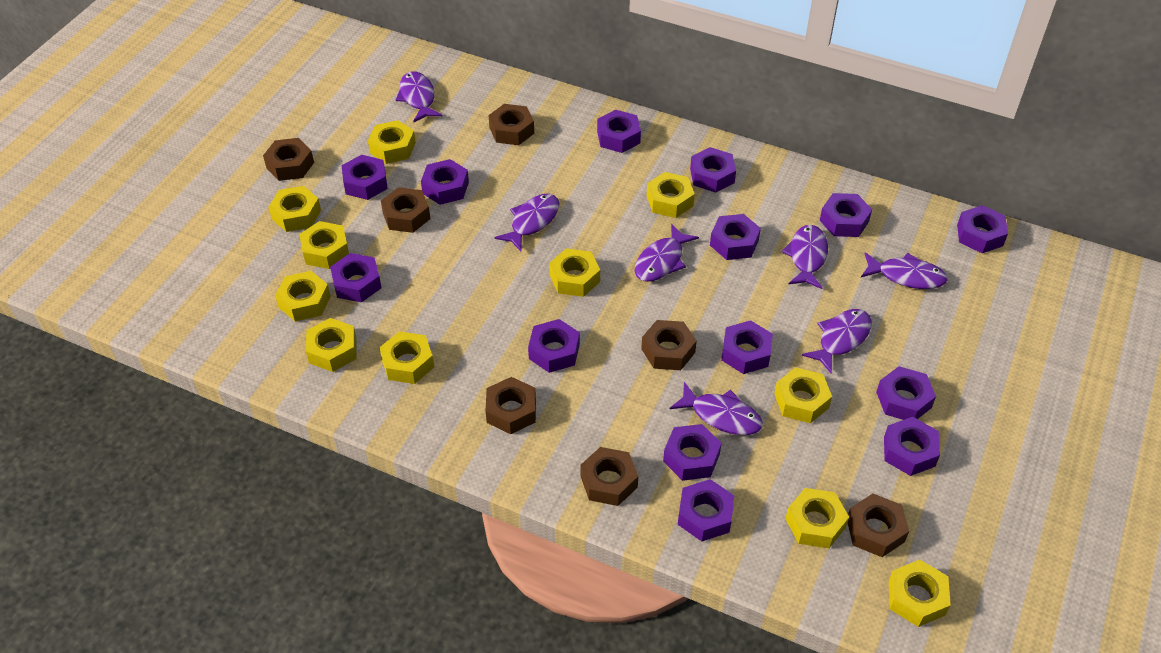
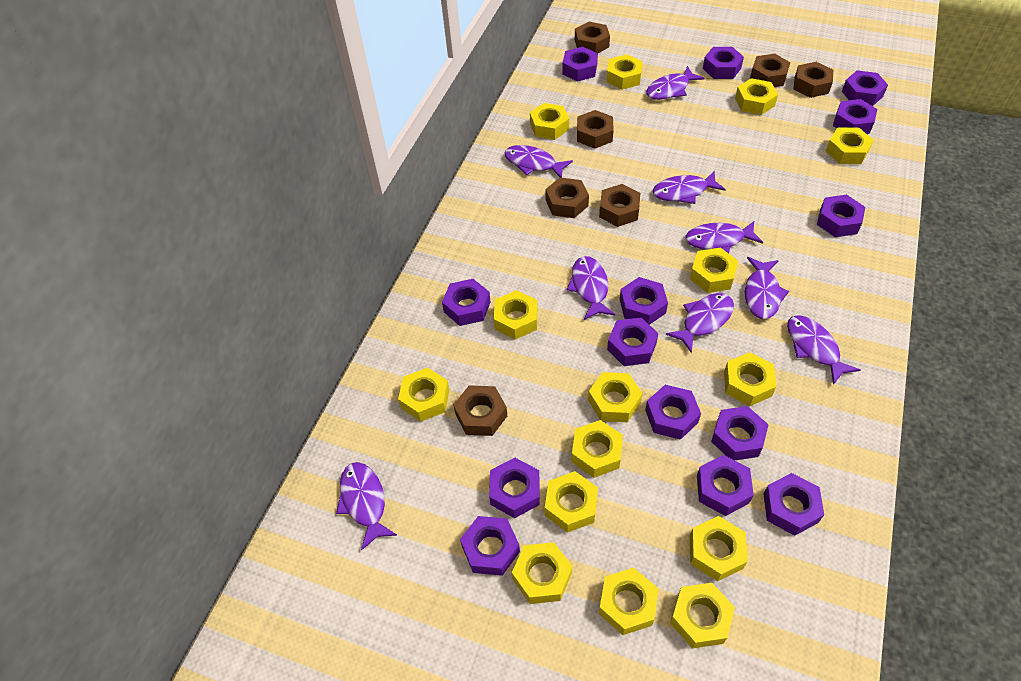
purple fish: [396,71,442,122] [495,194,559,251] [635,224,699,282] [670,382,763,435] [781,225,828,289] [802,309,872,374] [861,252,948,289] = 7 -> [336,462,397,550] [504,145,573,178] [567,256,615,320] [646,66,705,100] [653,170,726,204] [666,293,734,353] [685,221,763,253] [745,257,789,319] [787,315,860,385] = 9
yellow nut: [269,186,321,232] [275,271,331,322] [299,221,349,269] [306,318,357,372] [368,120,416,164] [379,331,434,384] [549,248,600,297] [647,172,695,218] [774,367,832,423] [785,488,849,548] [889,560,951,627] = 11 -> [398,367,449,422] [494,290,537,340] [512,542,572,604] [530,103,569,140] [545,471,598,533] [571,420,623,478] [588,372,643,422] [599,568,658,635] [606,54,643,90] [670,583,735,649] [690,247,738,293] [690,516,748,581] [724,352,776,406] [735,78,778,115] [825,127,874,164] = 15

